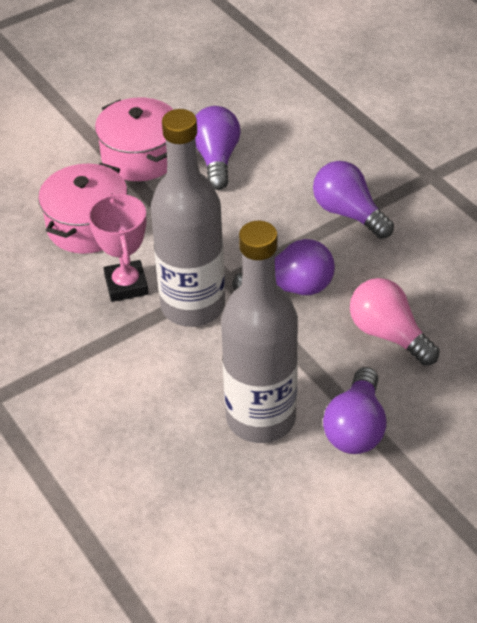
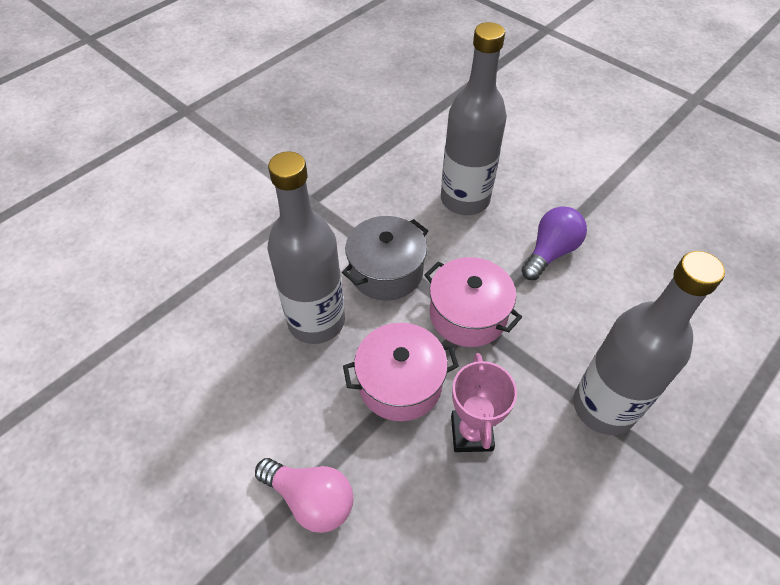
grey bottle: [150,109,225,327] [221,221,298,443] = 2 -> [268,151,345,344] [441,22,507,215] [573,251,725,435] = 3
grey pot: none = 0 -> [342,216,428,301] = 1
purple light bulb: [195,106,241,190] [232,239,335,295] [313,161,394,239] [323,367,387,454] = 4 -> [522,206,587,280] = 1

